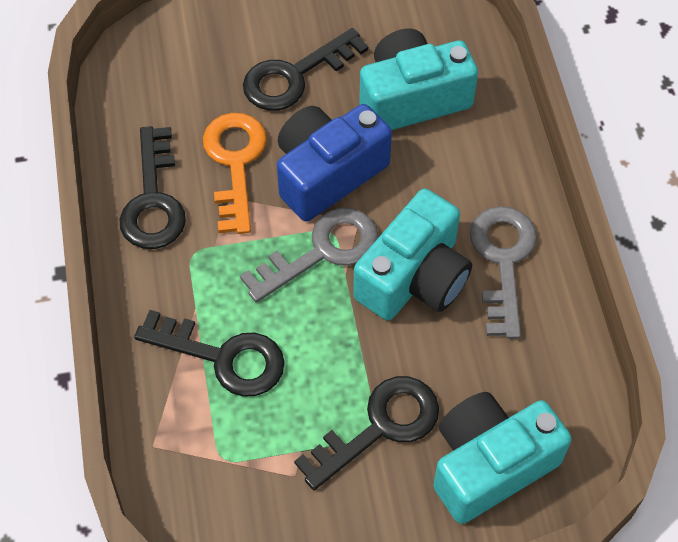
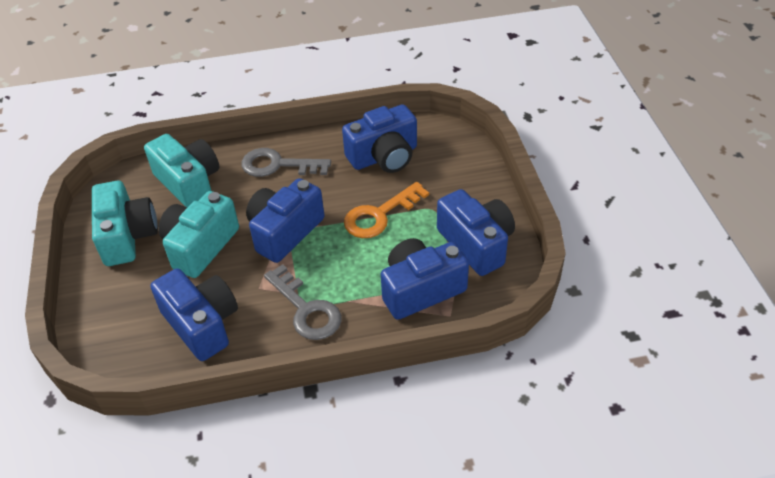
black key: [120,126,186,249] [134,310,285,397] [243,28,368,111] [294,376,439,490] = 4 -> none = 0
blue camera: [277,104,392,221] = 1 -> [150,268,238,361] [246,178,325,263] [342,104,417,173] [381,238,469,320] [437,189,515,276] = 5

